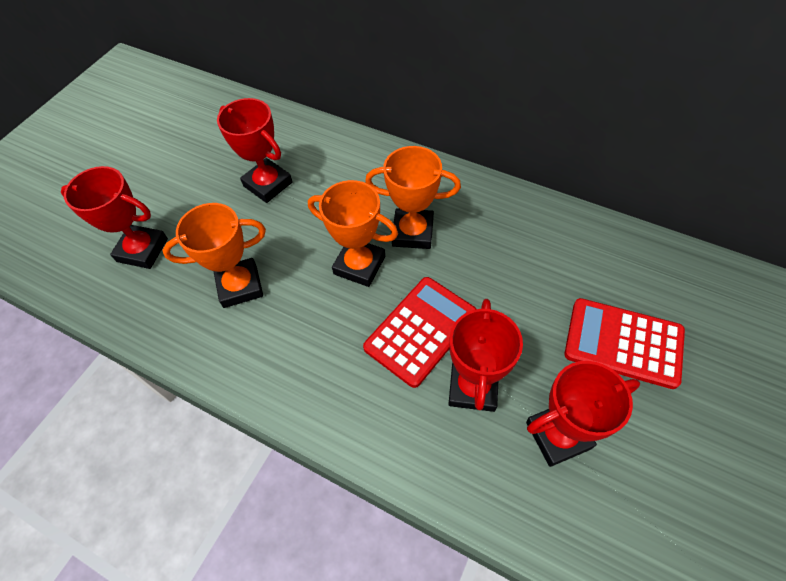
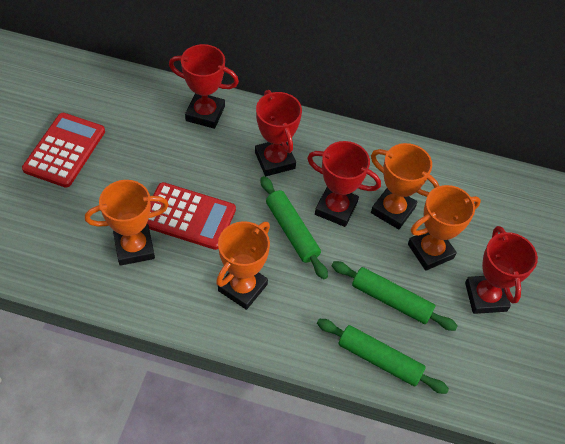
green rolling pin: none = 0 -> [261,176,328,279] [317,319,449,394] [332,261,458,331] = 3
orange trophy: [163,203,266,308] [308,180,398,287] [365,146,461,249] = 3 -> [85,180,169,266] [216,221,270,310] [371,143,439,229] [408,185,481,271] = 4

